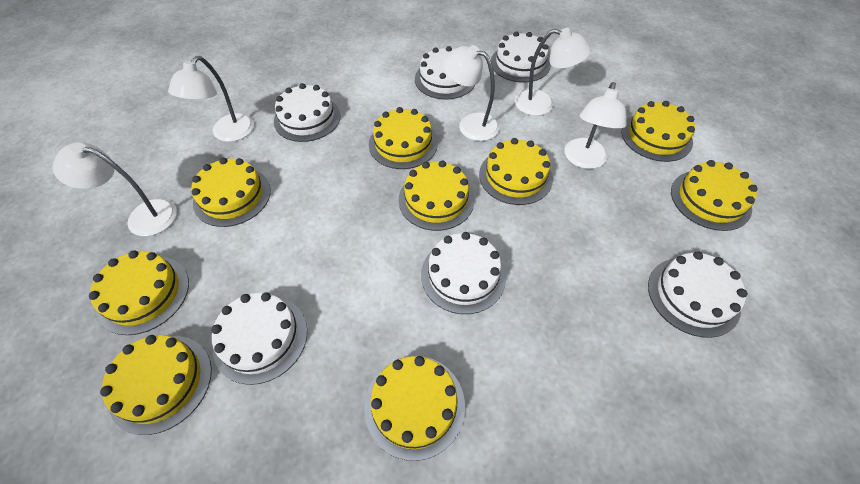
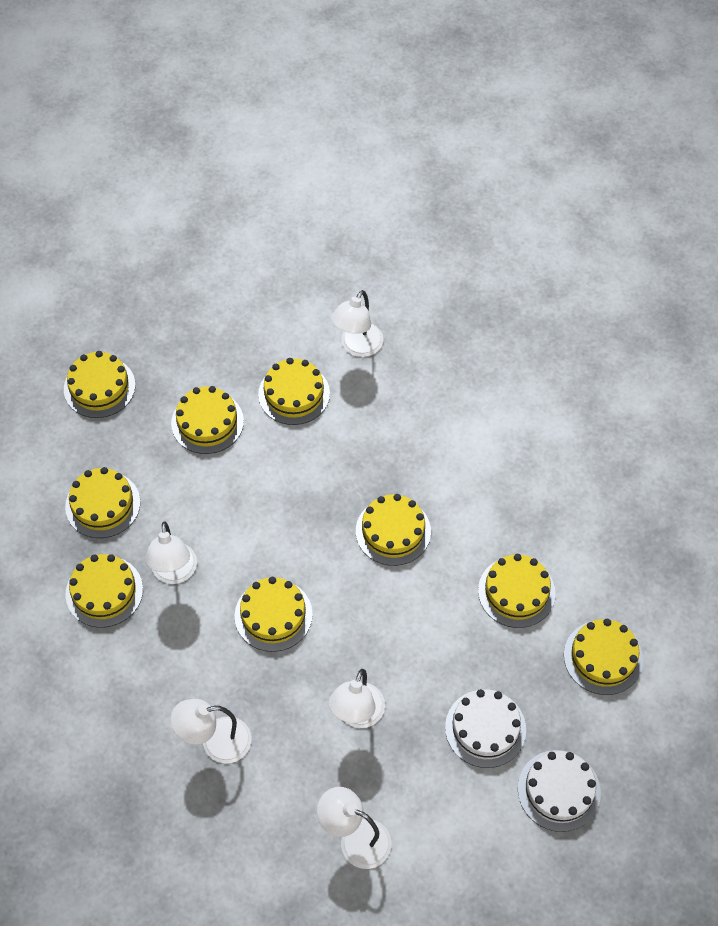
white cake: [211,293,307,385] [274,83,341,142] [415,46,475,99] [421,232,506,314] [491,31,551,82] [648,251,747,338] = 6 -> [445,689,526,768] [518,750,601,832] = 2

